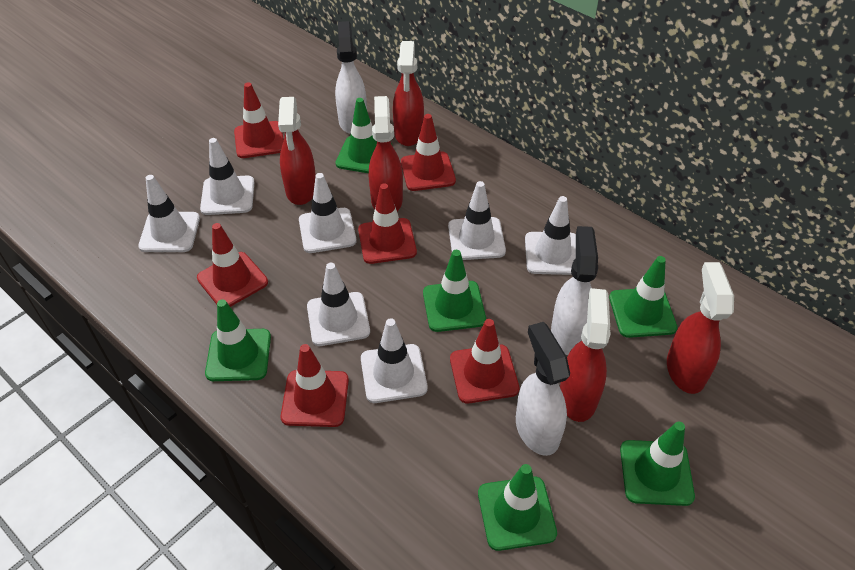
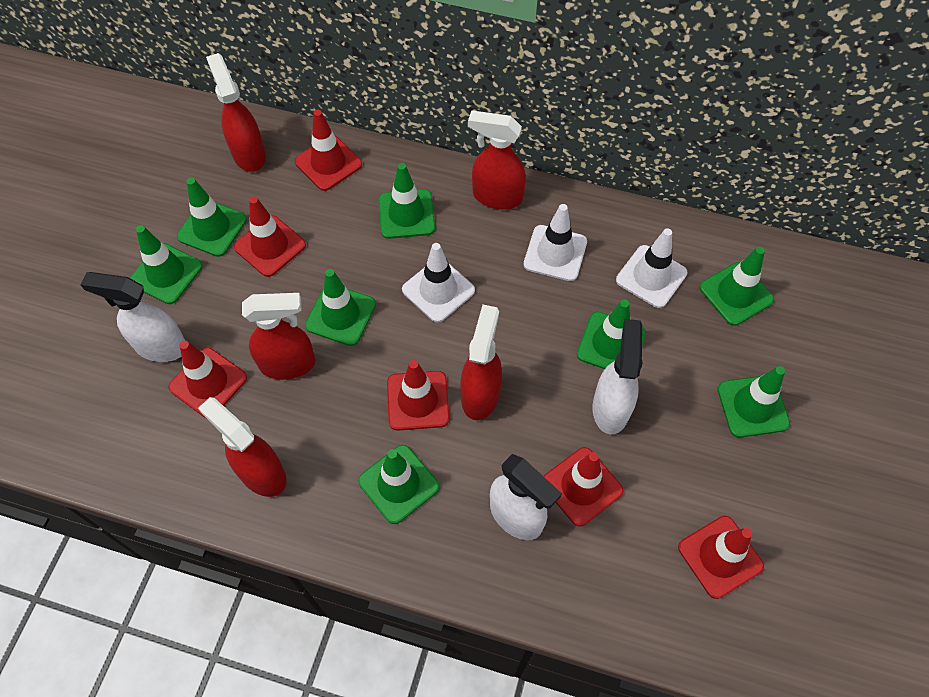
green traffic cone: [205,299,271,381] [335,98,392,173] [423,250,486,332] [478,464,557,551] [609,256,677,338] [620,421,695,506] = 6 -> [130,225,203,304] [177,178,247,257] [305,269,376,346] [358,445,439,524] [378,163,435,239] [577,300,646,369] [700,247,774,326] [717,366,790,438] = 8
white traffic cone: [138,175,200,252] [200,138,254,215] [299,173,357,253] [307,263,370,346] [361,318,428,403] [448,181,506,260] [525,196,576,275] = 7 -> [402,243,475,323] [523,204,587,281] [616,228,687,308] = 3

